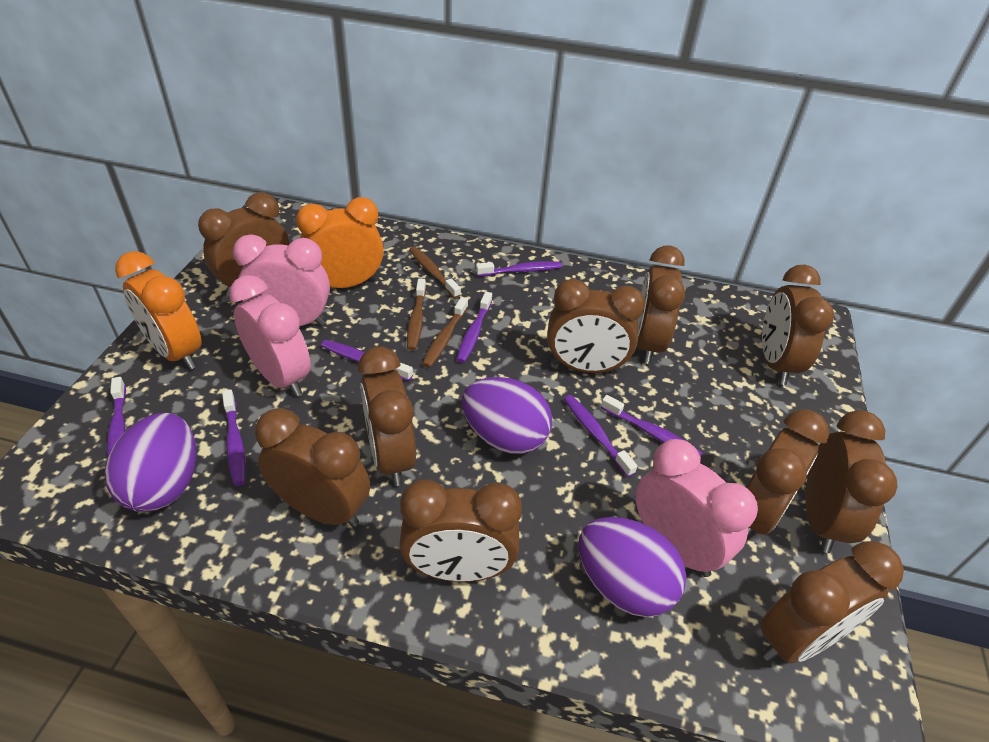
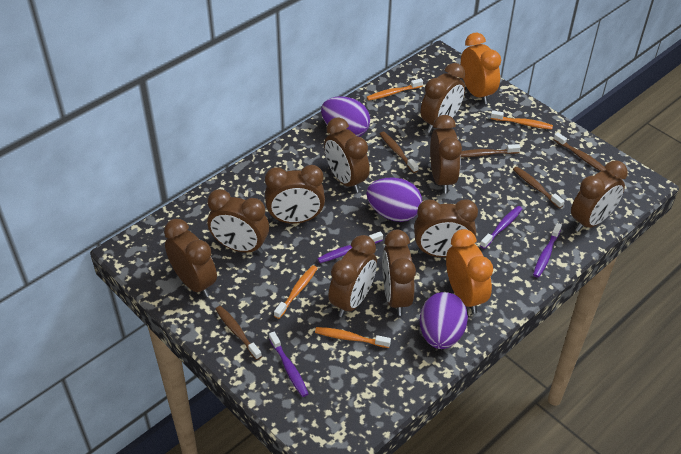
brown toothbrush: [407,278,426,350] [409,247,461,299] [422,297,468,368] = 3 -> [216,306,262,360] [380,131,418,173] [460,144,520,157] [513,167,564,209] [553,132,606,171] = 5
orange toothbrush: none = 0 -> [274,265,317,319] [315,327,391,348] [367,78,423,101] [491,110,553,129] = 4
pink clock: [229,275,311,397] [233,234,330,326] [636,439,758,577] = 3 -> none = 0
purple toothbrush: [107,377,126,459] [222,389,246,486] [321,340,413,381] [456,292,492,363] [476,261,562,276] [564,395,637,477] [601,395,703,457] = 7 -> [269,332,308,397] [317,231,383,263] [480,206,522,249] [533,223,562,278] = 4

